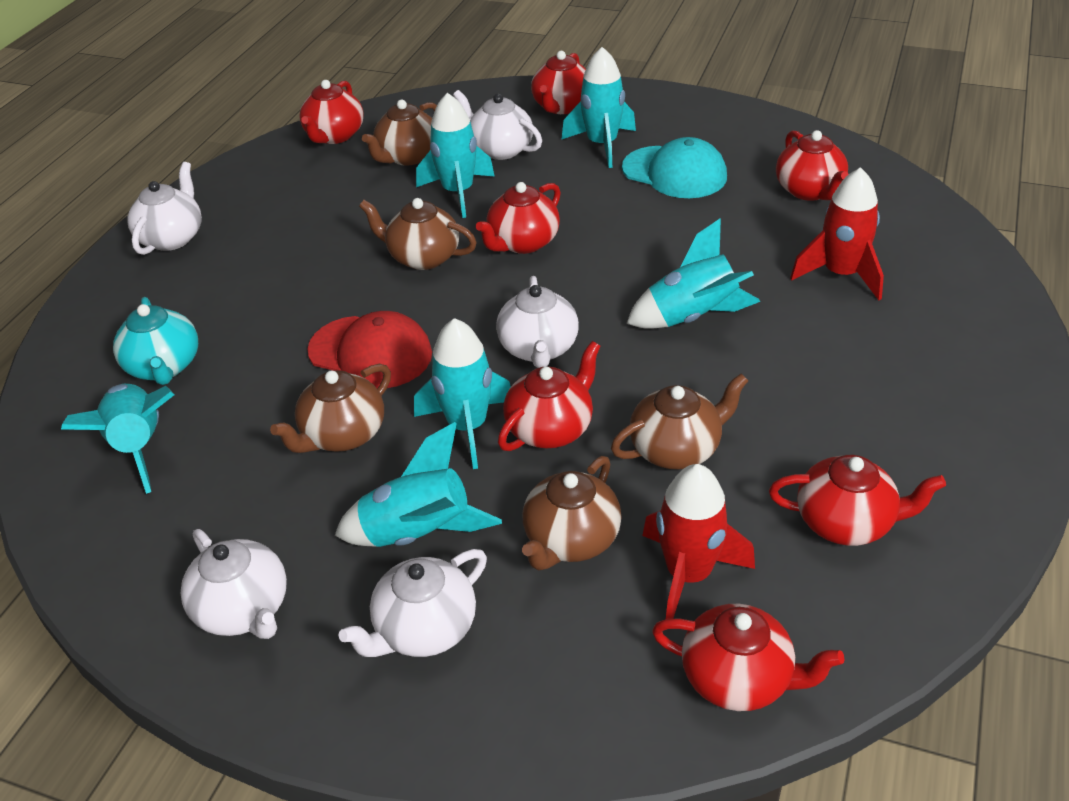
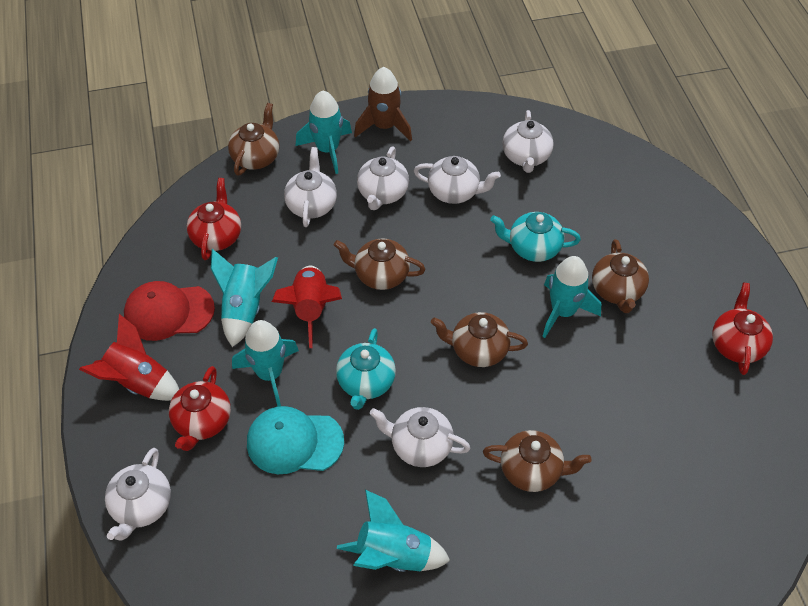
brown rocket: none = 0 -> [354,67,412,142] = 1
red teapot: [299,80,364,144] [476,182,561,254] [498,341,601,451] [531,51,586,114] [652,604,844,711] [769,455,946,546] [776,130,849,201] = 7 -> [169,366,231,451] [187,178,241,260] [712,283,773,375] = 3
turquoise rocket: [61,384,174,494] [335,422,502,547] [414,318,511,469] [416,93,495,218] [561,47,636,168] [626,219,760,329] = 6 -> [211,249,278,347] [232,320,299,407] [296,91,352,174] [337,490,450,572] [542,256,601,338] = 5
turquoise teapot: [113,297,198,385] = 1 -> [336,328,396,410] [490,212,581,262] = 2
white teapot: [127,162,202,255] [181,529,287,639] [339,549,487,657] [453,90,542,160] [496,276,579,368] = 5 -> [105,448,171,541] [284,147,337,227] [357,147,409,210] [370,407,470,467] [414,156,501,204] [502,110,554,173] = 6

